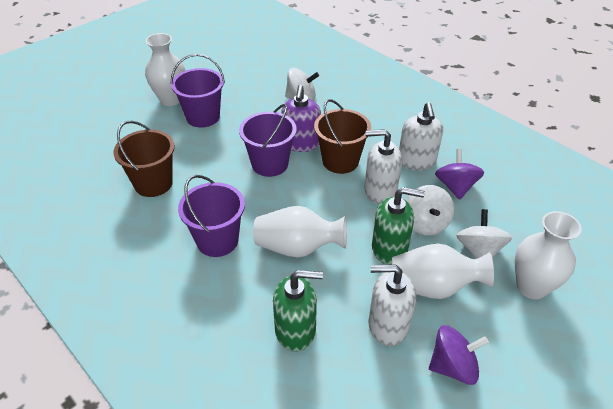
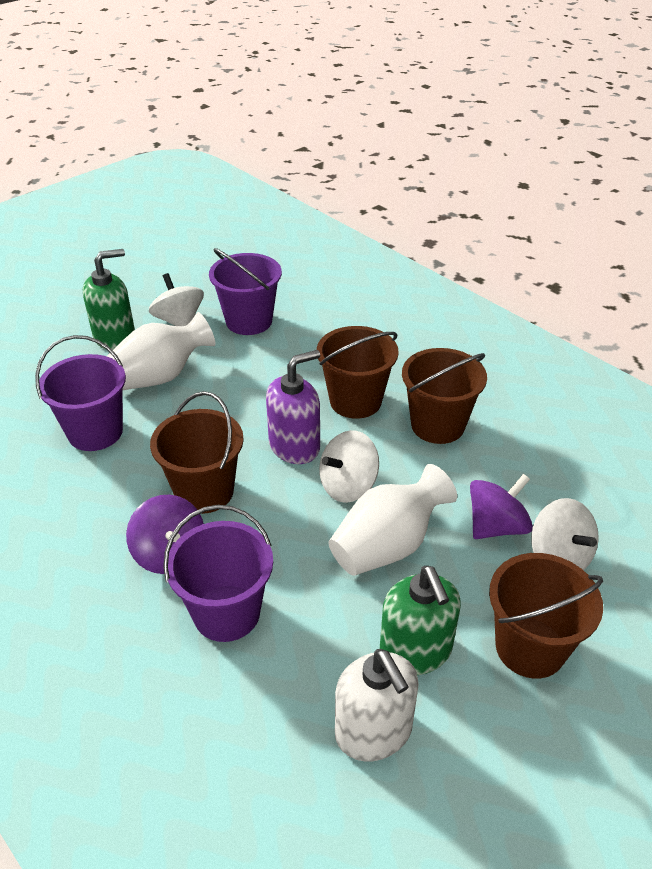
brown bucket: [113,121,175,197] [314,99,371,174] = 2 -> [150,391,244,514] [317,326,399,419] [402,348,487,444] [489,553,603,679] = 4
white soap dispenser: [364,129,402,204] [368,264,416,346] [399,102,443,171] = 3 -> [335,649,419,761] = 1
white vase: [145,33,186,106] [253,206,347,258] [392,243,494,299] [515,211,582,299] = 4 -> [107,312,215,390] [328,464,457,576] = 2

